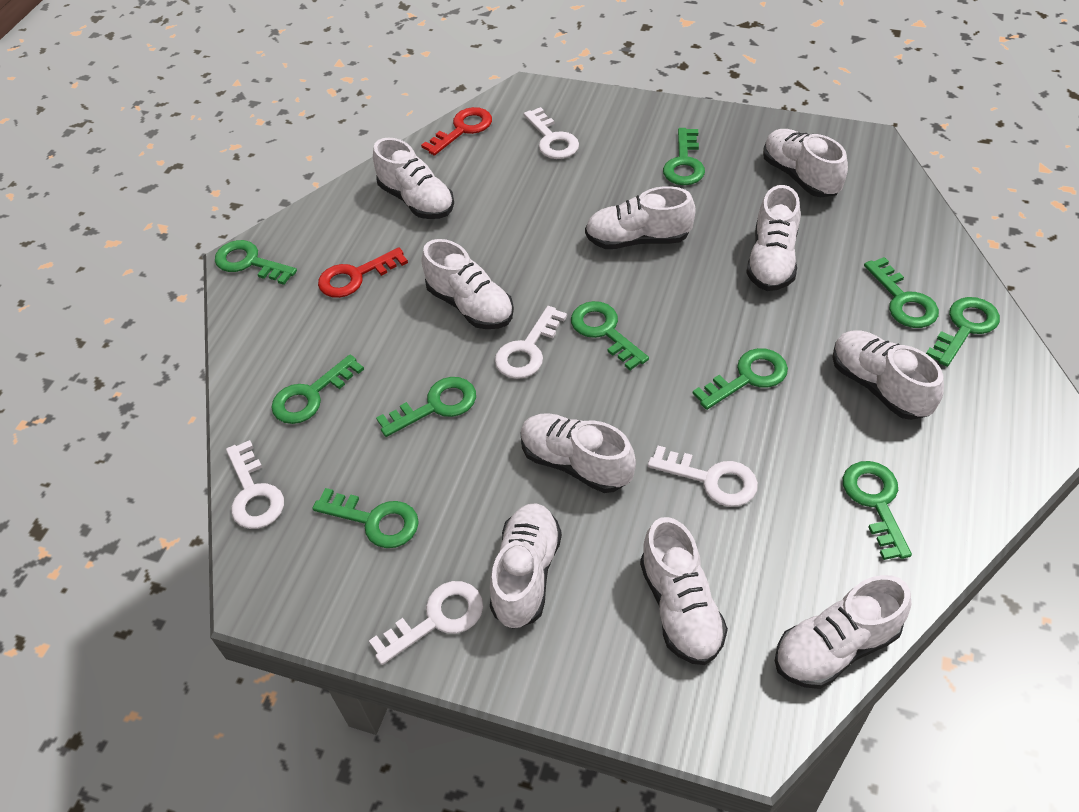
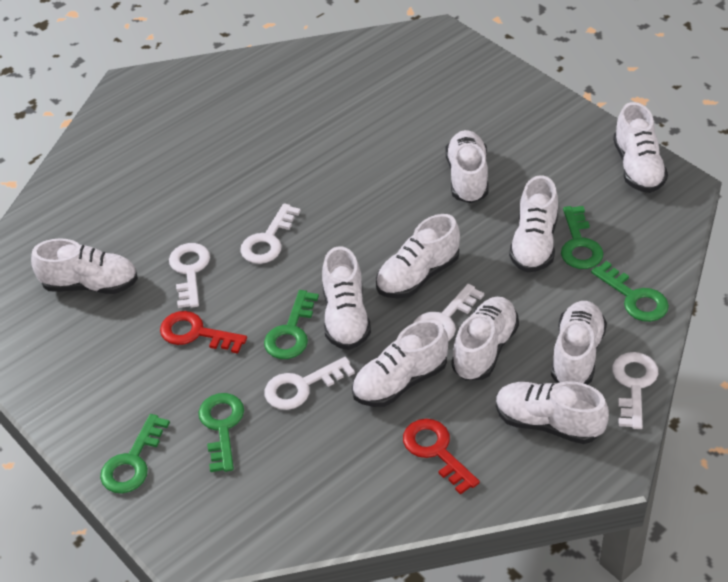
green key: [215,240,297,285] [271,355,364,424] [312,488,419,548] [376,377,476,437] [571,301,649,370] [663,128,705,185] [693,348,788,410] [843,461,912,560] [864,257,939,328] [926,297,1000,367] = 10 -> [100,414,170,493] [198,393,244,472] [264,290,319,359] [561,206,604,269] [591,261,669,322] = 5

